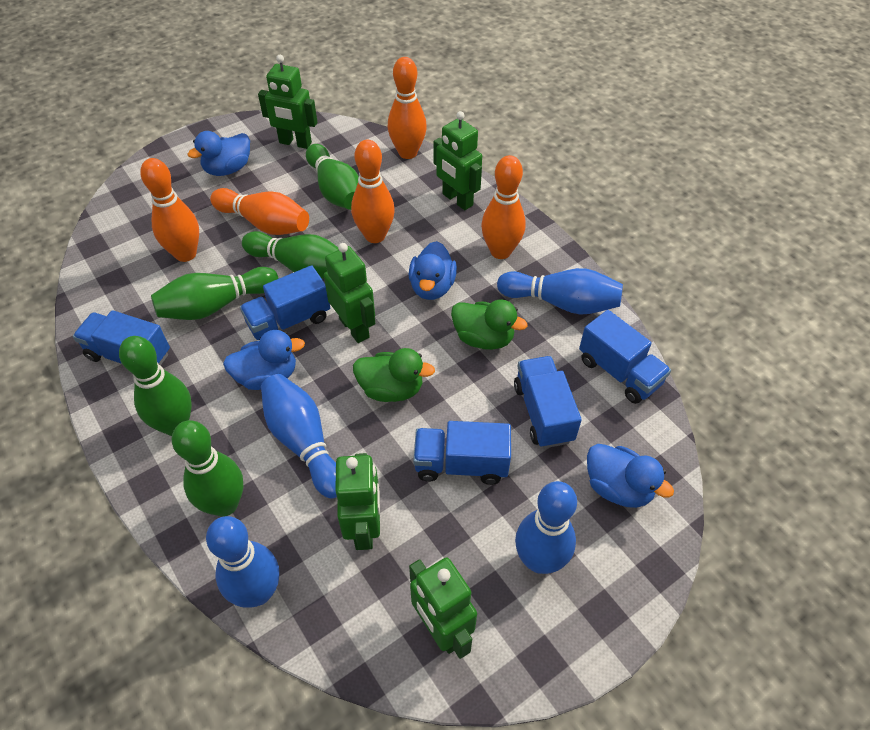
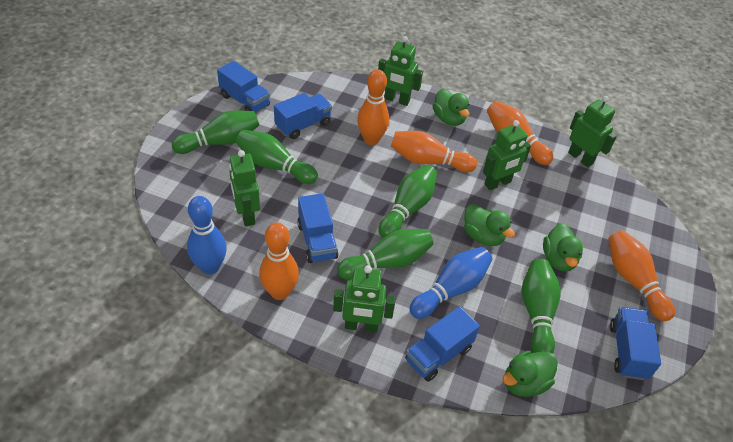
blue bowling pin: [206,516,279,608] [261,374,337,499] [497,268,623,315] [515,481,577,574] = 4 -> [187,196,227,275] [409,247,492,319] = 2
blue duck: [187,131,250,176] [223,330,305,390] [409,241,457,300] [587,444,674,508] = 4 -> none = 0
green duck: [353,348,435,402] [451,300,528,350] = 2 -> [433,89,470,126] [464,204,515,246] [502,351,558,397] [543,223,583,272] = 4

